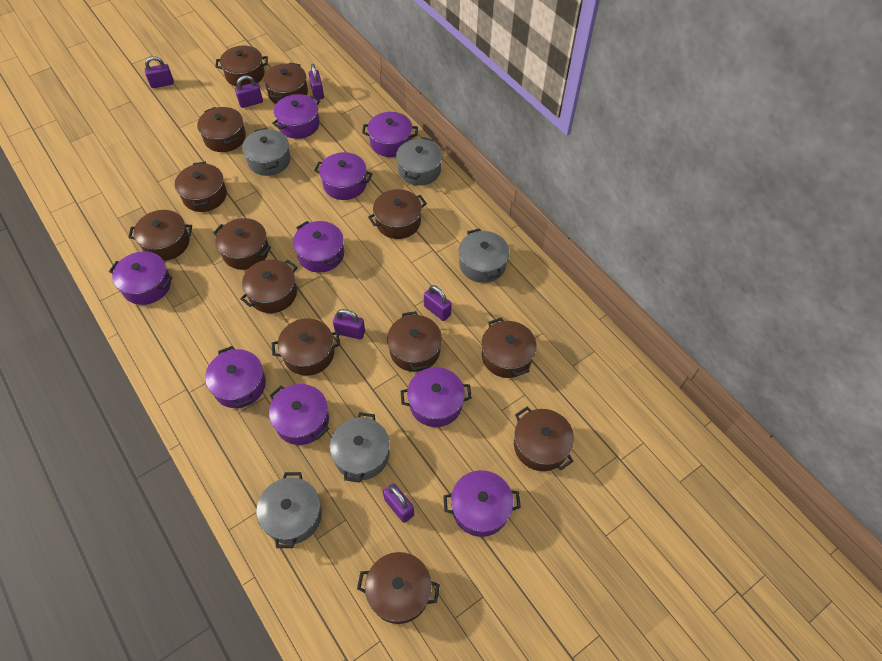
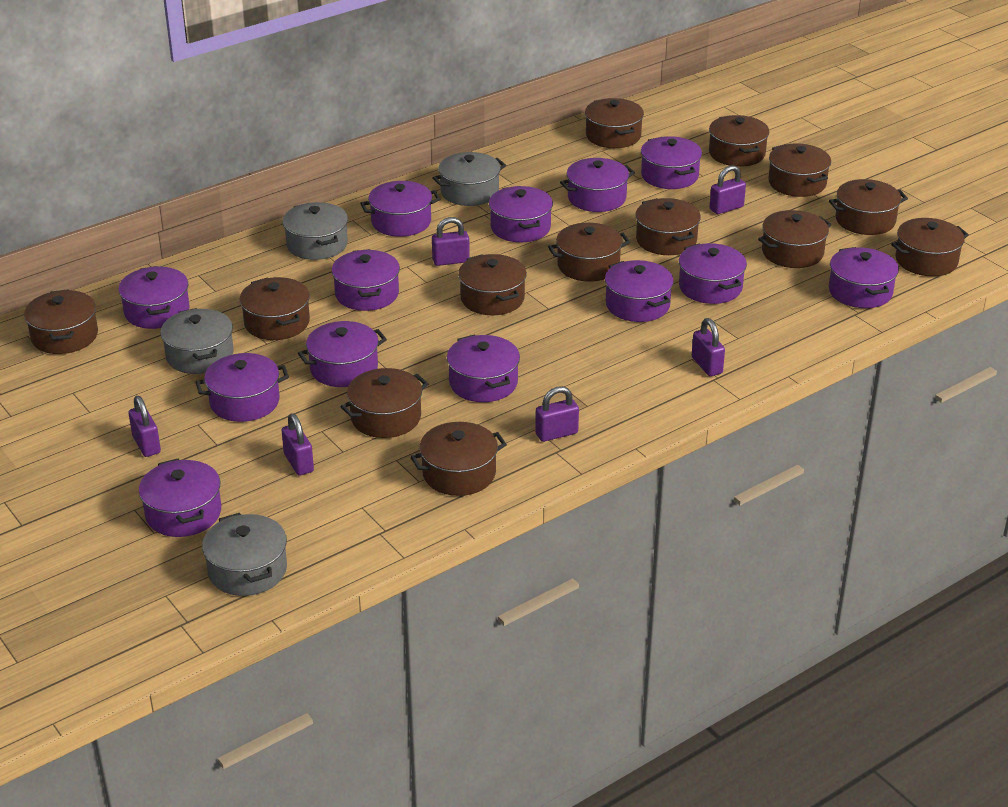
grey pot: [242,128,291,176] [256,472,322,548] [329,412,390,483] [396,137,442,186] [459,228,509,283] = 5 -> [160,308,234,374] [202,513,287,596] [283,202,348,260] [432,152,506,206] = 4
purple pot: [109,251,172,305] [205,346,266,408] [269,384,329,445] [272,94,320,139] [293,221,344,273] [314,152,372,200] [362,112,418,157] [401,367,472,427] [443,470,521,537] = 9 -> [118,266,190,329] [139,459,221,537] [196,353,289,422] [298,321,387,387] [332,249,400,311] [361,181,440,237] [447,334,520,402] [489,186,553,242] [560,158,635,212] [605,260,674,322] [641,136,702,189] [679,243,747,304] [829,247,899,308] = 13

